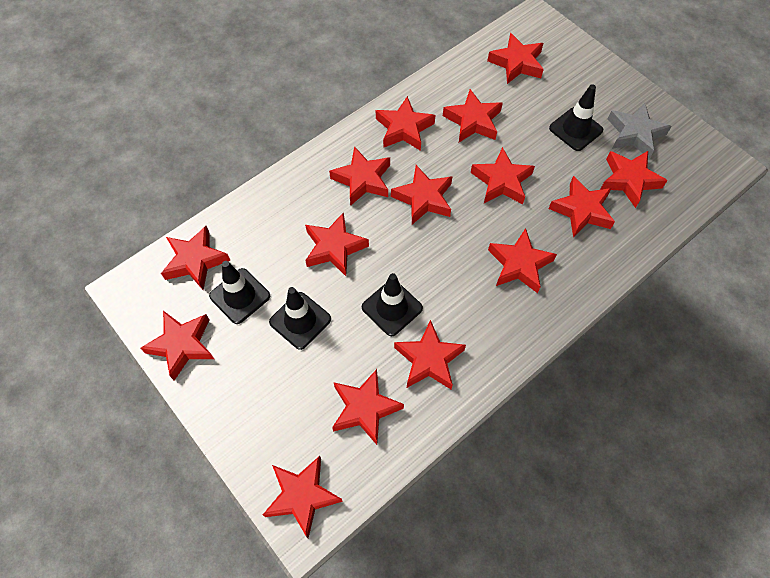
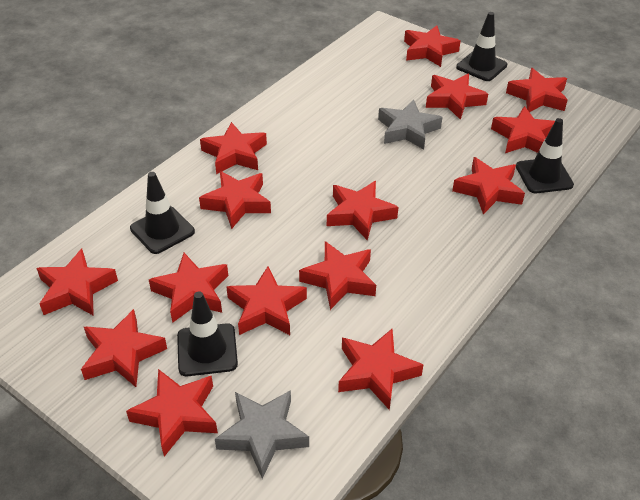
grey star: [608,103,672,159] = 1 -> [215,390,309,479] [378,100,442,149] = 2

